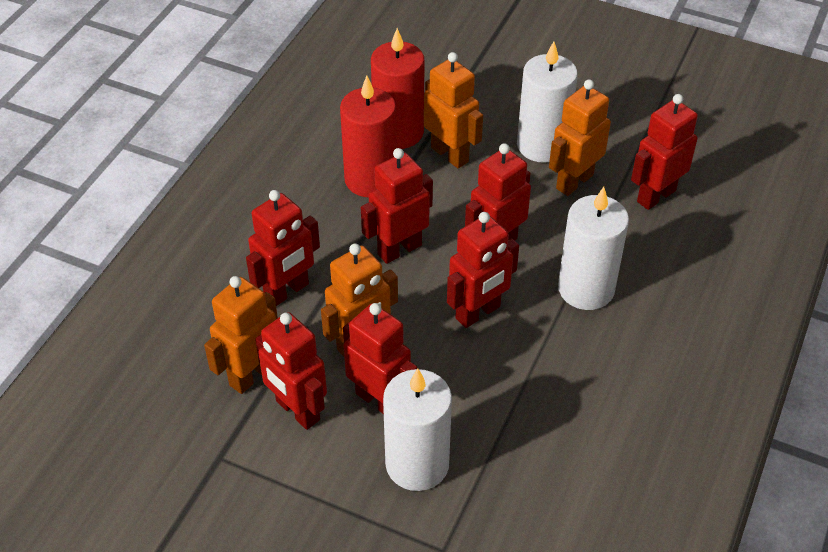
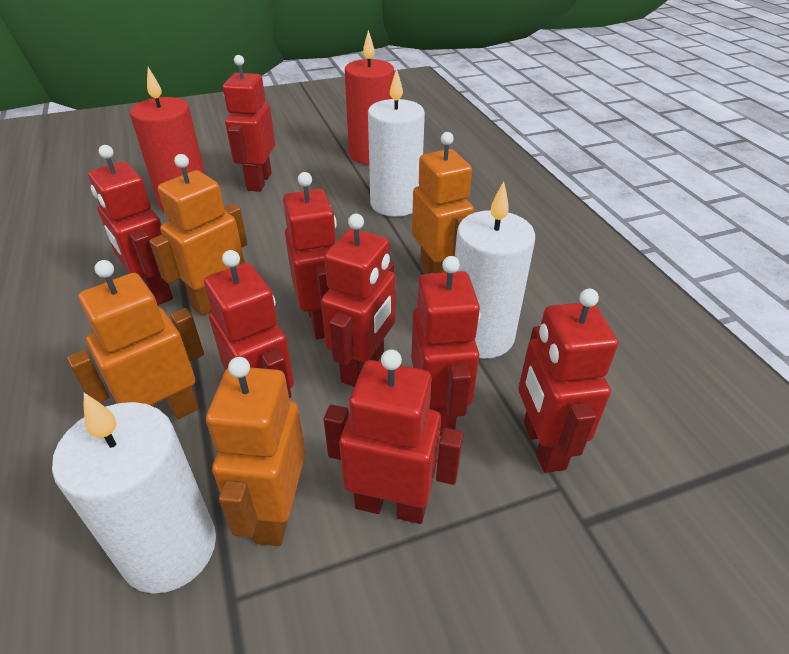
red robot: [246,190,320,306] [255,312,327,430] [343,303,418,414] [361,148,433,264] [447,212,519,328] [465,143,531,240] [631,94,698,210] = 7 -> [88,145,173,305] [204,250,294,399] [223,55,275,192] [283,172,337,339] [321,214,396,387] [324,349,463,524] [411,256,481,436] [519,289,618,473] = 8

